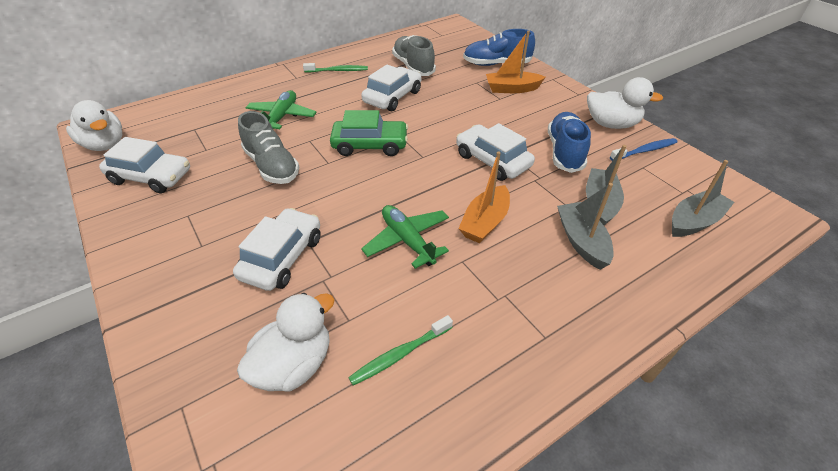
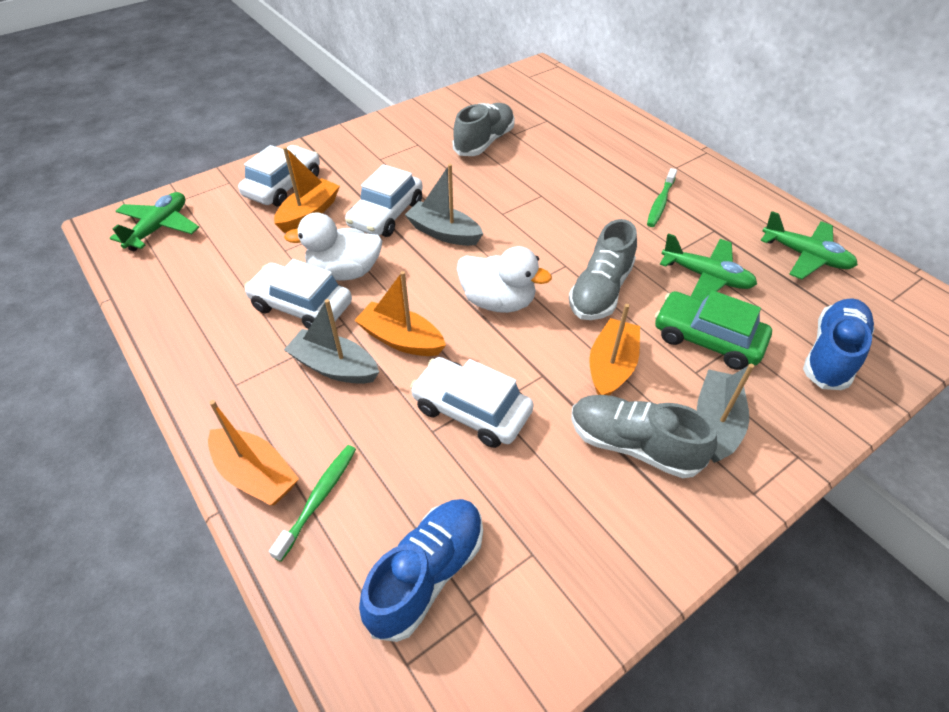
blue toothbrush: [610,138,677,161] = 1 -> none = 0
green plane: [245,90,317,129] [361,205,449,269] = 2 -> [110,192,199,251] [660,233,757,301] [761,211,858,279] = 3
grey shoe: [238,111,299,184] [392,35,436,76] = 2 -> [453,103,515,156] [569,219,637,320] [571,395,717,478] = 3
orange boat: [458,151,510,243] [486,30,546,93] = 2 -> [208,400,299,505] [274,147,340,233] [354,271,446,356] [589,304,640,395] = 4
white duck: [66,100,122,151] [237,293,335,392] [587,77,663,129] = 3 -> [284,212,382,281] [457,246,552,313] = 2

